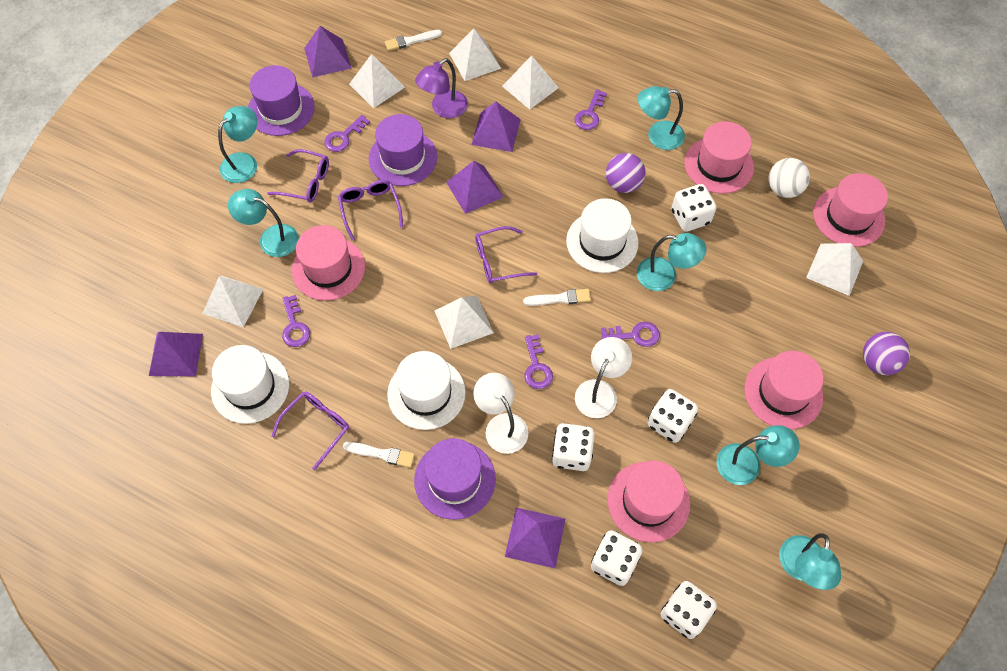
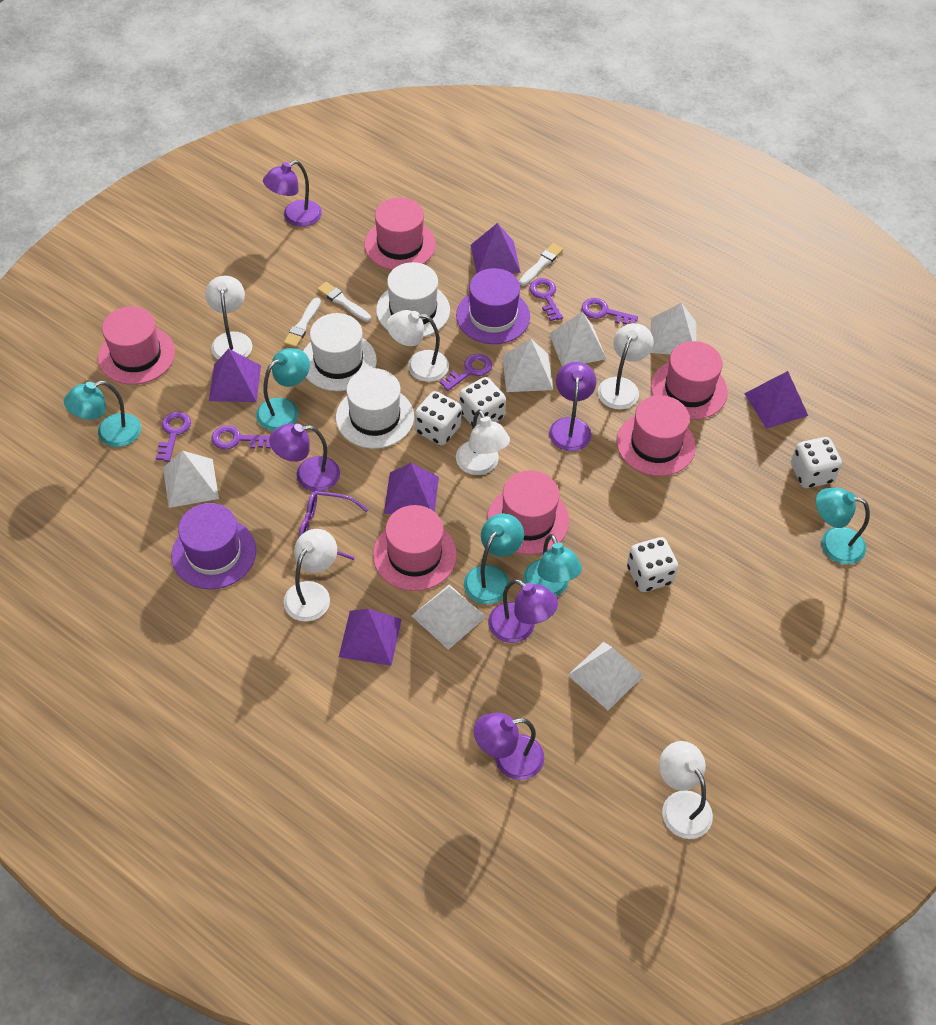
pink hat: [292,225,365,301] [607,460,690,542] [685,121,754,194] [744,351,824,429] [813,173,888,247] = 5 -> [98,306,175,385] [364,197,436,270] [373,505,457,591] [487,470,569,555] [617,395,696,476] [651,341,728,420] = 6
purple ball: [606,153,646,193] [863,332,910,375] = 2 -> none = 0
purple glasses: [267,149,329,203] [271,391,349,470] [338,180,403,240] [475,226,537,284] = 4 -> [298,491,368,560] = 1
purple hat: [248,65,315,136] [369,114,437,186] [414,438,496,520] = 3 -> [172,503,256,589] [456,268,530,344] = 2
purple lamp: [415,58,468,118] = 1 -> [263,160,322,227] [269,424,340,492] [474,712,544,780] [488,579,558,643] [549,362,596,451] = 5
turquoise lamp: [218,106,257,183] [228,189,299,257] [637,233,706,291] [638,86,685,150] [717,425,799,485] [779,533,841,590] = 6 -> [64,381,141,447] [256,348,310,431] [464,513,524,604] [523,534,582,596] [816,488,870,565] = 5
white ball: [768,158,810,198] = 1 -> none = 0
white dice: [552,423,595,471] [591,530,643,586] [648,389,698,443] [661,581,717,639] [672,184,716,232] = 5 -> [415,391,462,445] [459,377,506,425] [627,537,678,592] [791,437,842,488] = 4
white lamp: [473,373,528,454] [575,337,632,418] = 2 -> [205,276,252,360] [284,529,337,622] [387,310,449,382] [456,410,510,475] [598,323,653,410] [659,741,713,839] = 6

